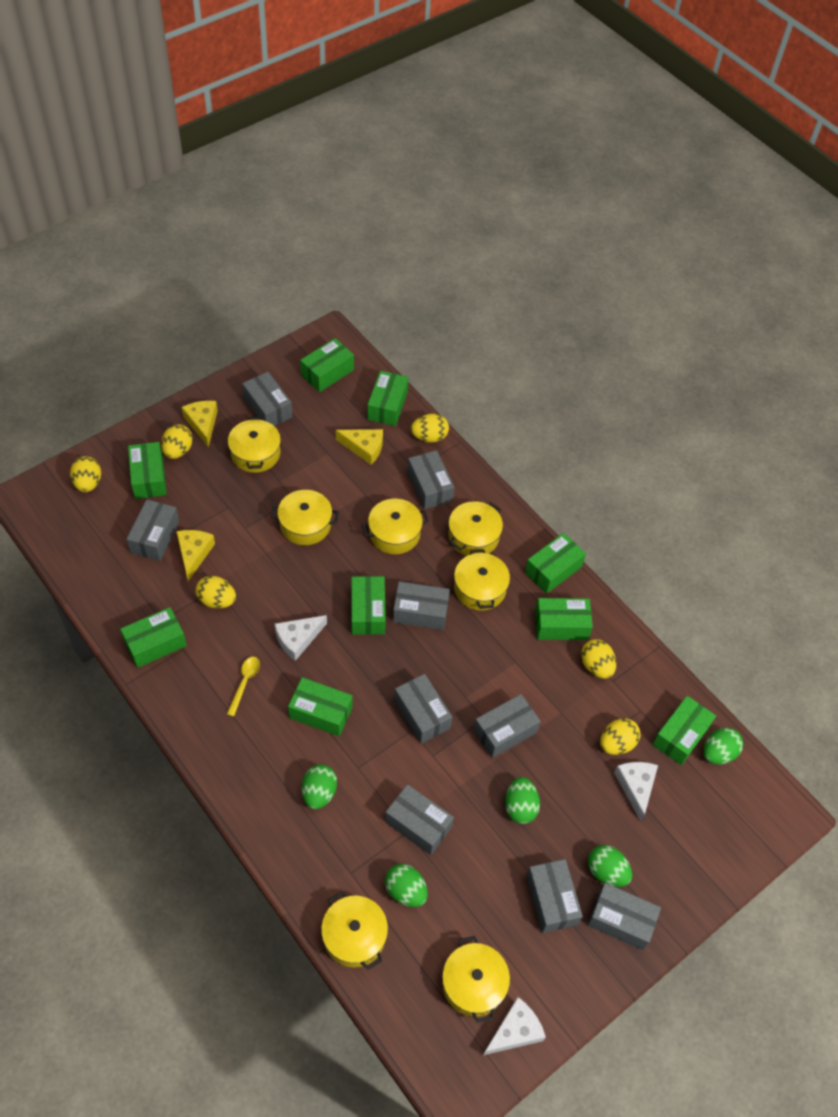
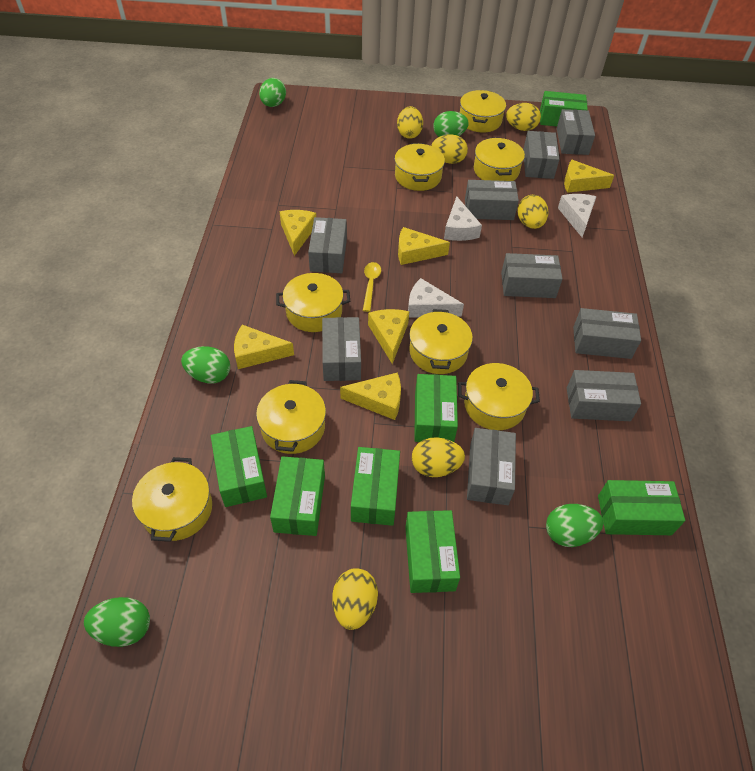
green box: [120,607,187,668] [128,442,167,499] [288,677,353,736] [300,338,354,392] [351,576,386,635] [367,371,409,426] [525,533,586,594] [535,598,593,640] [652,696,716,765] = 9 -> [211,426,267,507] [270,456,325,536] [351,447,400,526] [405,510,460,593] [414,374,458,442] [540,91,588,126] [598,480,685,535] = 7
yellow cheese: [176,530,215,581] [181,401,218,447] [336,429,383,465] = 3 -> [234,325,294,369] [279,210,316,256] [340,372,401,420] [368,309,409,364] [398,227,450,265] [564,160,614,193] = 6
yellow pot: [228,417,281,473] [271,490,339,545] [321,891,388,970] [362,499,429,554] [442,936,510,1023] [449,501,503,556] [454,549,510,610] = 7 -> [132,457,212,542] [256,380,326,454] [276,273,350,332] [395,143,445,191] [409,309,473,374] [458,363,540,430] [460,90,506,133] [474,137,525,181] = 8

